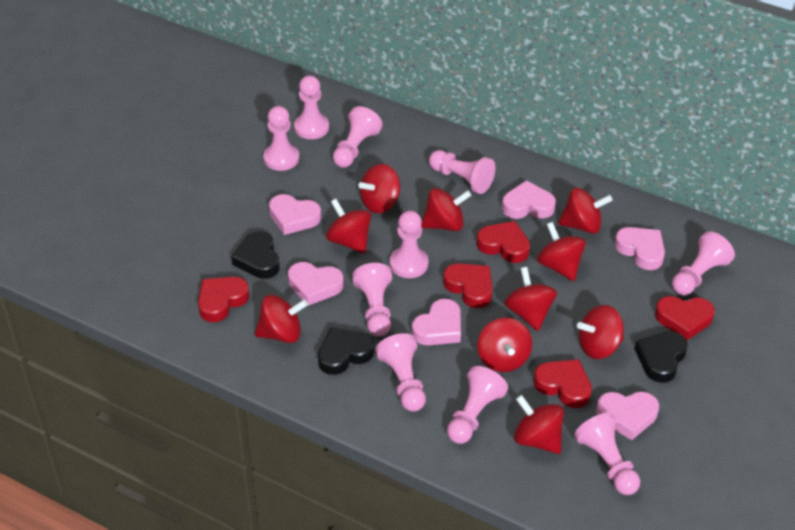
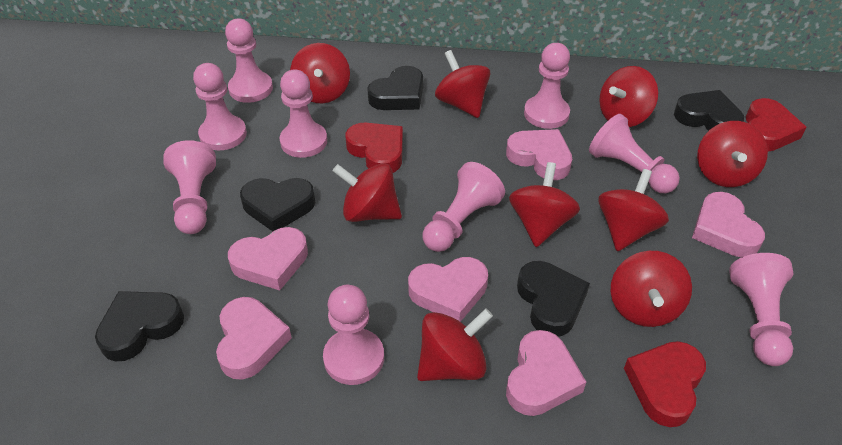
black heart: [231,231,280,279] [318,327,374,375] [635,331,688,383] = 3 -> [95,291,184,361] [240,178,316,231] [367,66,423,110] [517,261,590,337] [674,90,744,131] = 5
pink pawn: [263,106,299,171] [294,76,329,139] [333,106,383,168] [352,263,392,337] [375,333,426,411] [390,211,429,278] [429,150,495,194] [447,366,508,444] [574,413,640,495] [672,232,735,295] = 10 -> [163,140,216,234] [193,63,247,150] [225,19,273,103] [280,69,327,158] [323,285,384,385] [423,162,505,252] [524,43,570,129] [589,114,680,193] [729,253,794,366] = 9
red heart: [198,277,250,322] [443,263,493,308] [476,221,530,263] [534,359,592,408] [655,296,715,340] = 5 -> [345,123,403,173] [624,341,706,427] [746,98,806,152] = 3
red spinning top: [255,295,308,343] [326,199,371,254] [359,164,400,213] [421,188,472,231] [477,318,532,372] [504,267,557,331] [514,395,564,454] [537,222,586,281] [558,188,613,234] [577,305,624,359] = 10 -> [290,43,350,103] [333,163,402,222] [417,308,493,381] [435,50,490,118] [509,162,580,247] [598,169,669,251] [599,66,658,127] [611,251,692,327] [697,121,768,187] = 9

